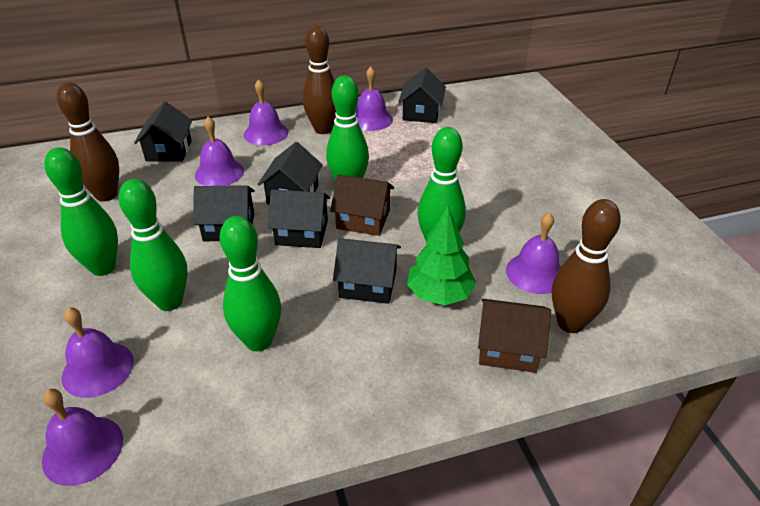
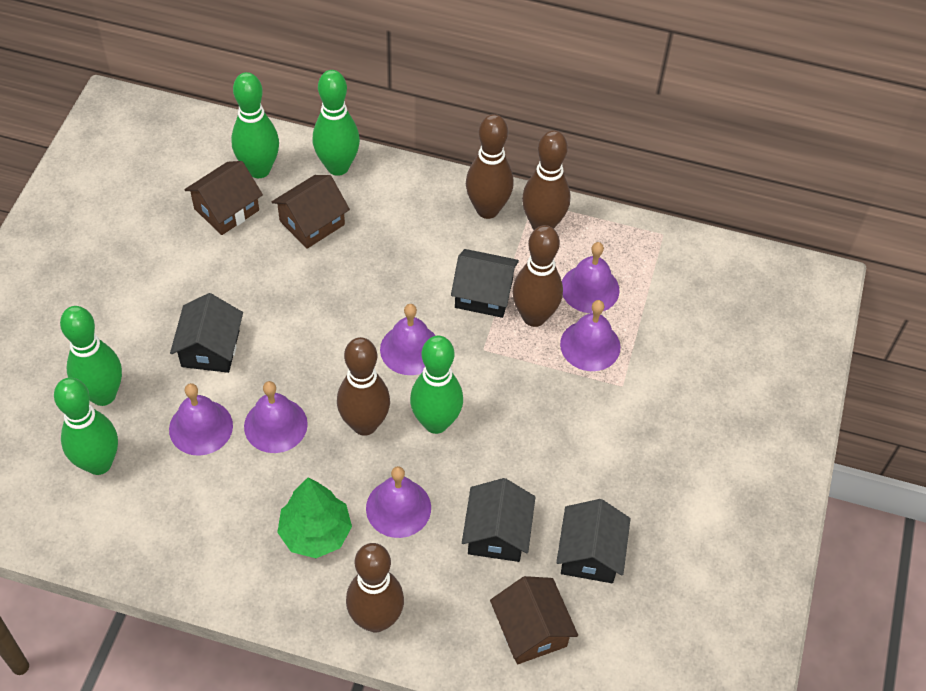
black house: [134,102,192,161] [193,185,255,241] [258,142,323,204] [267,189,330,248] [333,238,401,304] [398,67,446,123] = 6 -> [170,293,243,373] [451,249,519,318] [462,478,536,562] [556,499,631,583] = 4
brown bowling pin: [57,82,119,202] [303,26,336,134] [552,199,621,333] = 3 -> [337,337,390,436] [346,543,404,632] [466,114,514,219] [512,225,563,327] [522,130,570,230] = 5
brown house: [330,174,394,236] [478,299,551,373] = 2 -> [184,161,263,235] [271,175,350,249] [490,576,578,664] = 3

